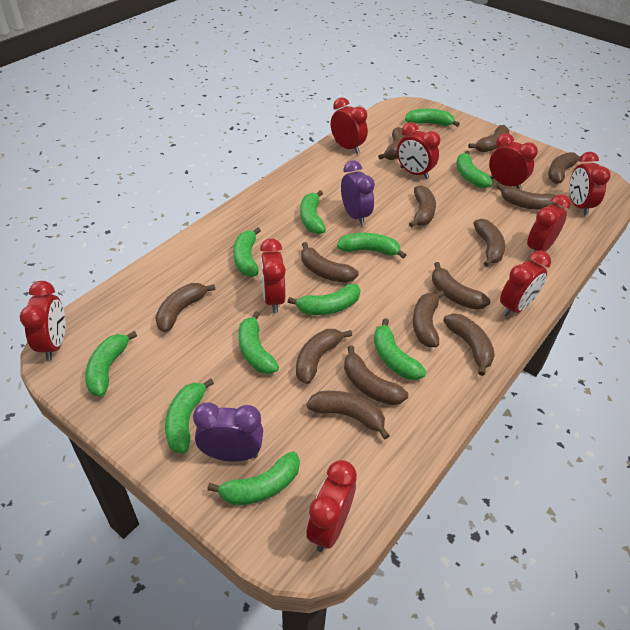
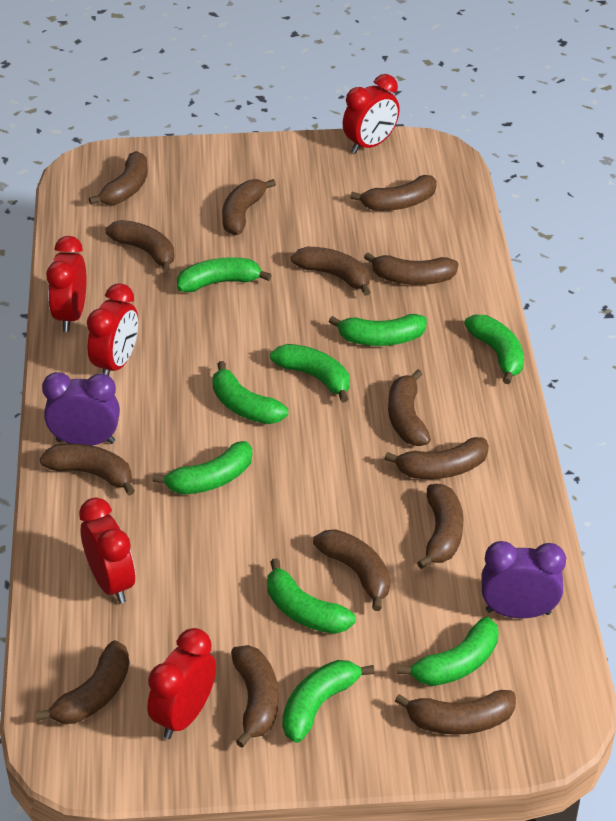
green banana: [85,331,137,396] [165,379,214,453] [207,451,300,505] [233,227,261,277] [238,311,279,374] [288,284,360,315] [300,190,326,234] [337,233,406,259] [374,318,426,380] [405,108,460,127] [456,150,493,188] = 11 -> [152,441,252,494] [177,257,272,292] [212,361,288,424] [267,558,356,634] [270,344,350,403] [282,660,375,743] [329,314,427,346] [397,617,499,686] [464,315,524,384] = 9
red clock: [20,281,65,361] [260,238,286,313] [306,460,357,552] [331,97,368,154] [397,122,440,179] [489,133,538,190] [500,251,551,317] [527,194,571,255] [569,152,610,216] = 9 -> [46,236,87,332] [79,498,135,604] [87,283,138,376] [147,628,216,739] [343,74,400,154] = 5

